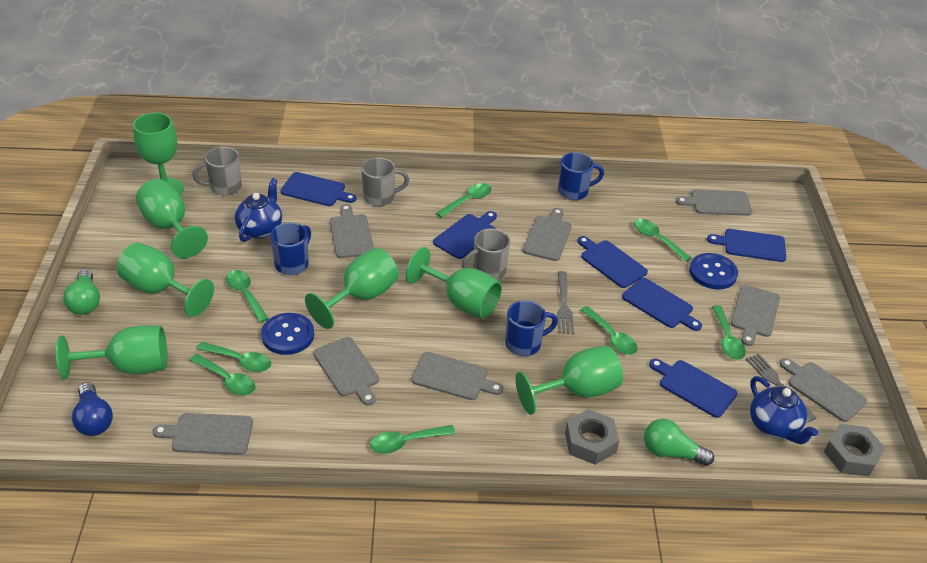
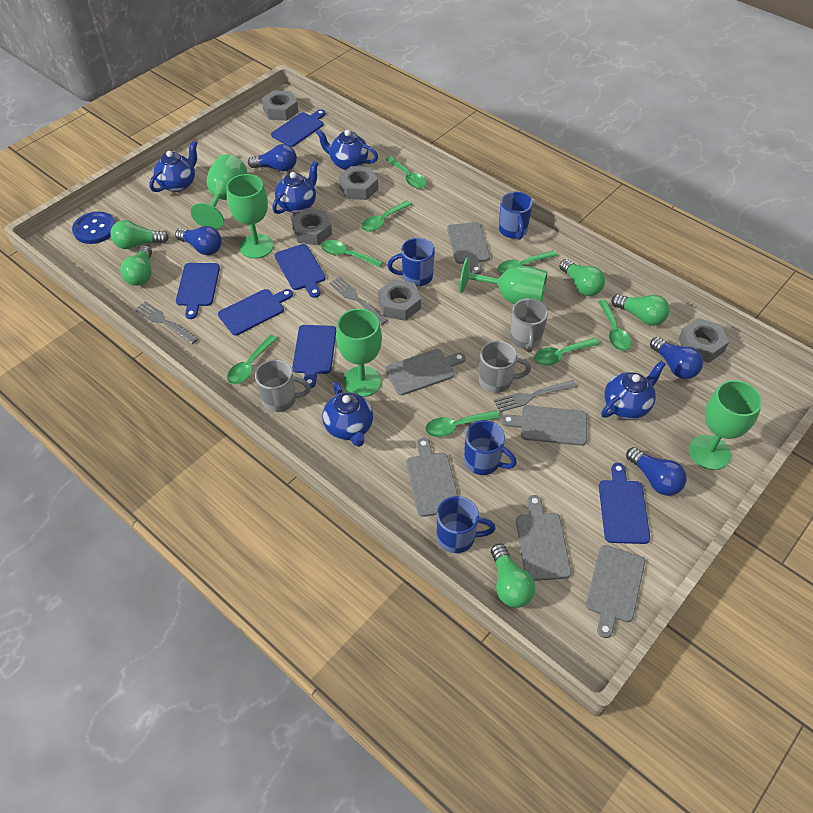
blue button: [261,313,314,355] [689,253,738,289] = 2 -> [72,212,116,244] = 1
blue light bulb: [72,382,113,436] = 1 -> [175,226,222,255] [248,144,297,172] [626,447,687,496] [650,337,703,379] = 4
blue mug: [270,223,311,275] [505,300,558,356] [558,152,604,200] = 3 -> [387,238,435,286] [437,496,496,553] [464,420,517,475] [499,192,533,240] = 4
blue teapot: [235,178,282,242] [750,376,818,444] = 2 -> [149,141,197,192] [272,161,319,214] [316,129,378,170] [322,382,373,447] [601,360,666,419] = 5
green goblet: [56,325,167,379] [117,243,214,317] [133,113,184,195] [136,179,208,258] [305,248,399,329] [406,247,502,319] [516,345,623,415] = 7 -> [191,154,247,229] [226,174,273,259] [336,309,382,397] [459,257,547,304] [689,380,762,470] = 5
green light bulb: [63,269,100,315] [644,419,714,466] = 2 -> [110,220,169,249] [120,245,152,286] [491,544,535,608] [559,259,605,296] [611,294,669,326] = 5
grey cutting board: [153,413,253,455] [313,337,379,406] [330,204,374,258] [411,352,503,400] [523,208,572,261] [676,189,752,216] [731,285,780,346] [779,358,867,422] = 8 -> [385,349,466,395] [407,438,458,517] [447,222,490,274] [501,405,587,446] [516,495,571,581] [586,545,645,638] = 6
grey fork: [557,271,574,334] [746,354,816,422] = 2 -> [135,301,198,344] [329,277,387,325] [494,380,577,412] = 3
grey nut: [565,409,619,465] [824,424,885,477] = 2 -> [262,90,298,121] [291,208,332,245] [339,166,378,200] [378,279,421,321] [679,318,729,363] = 5

